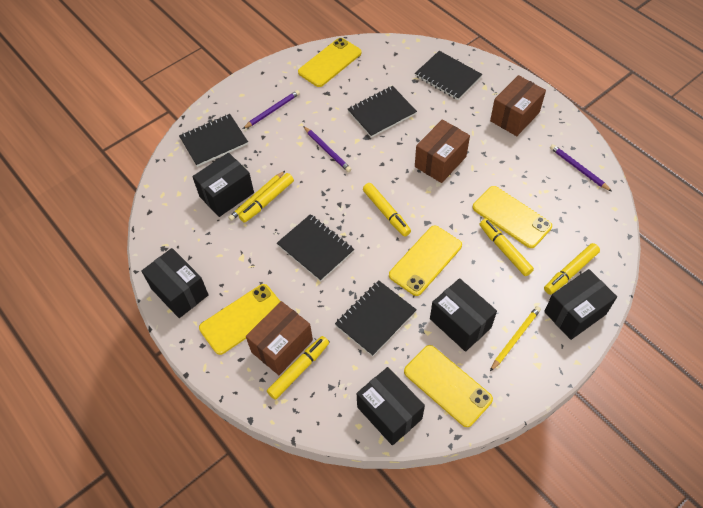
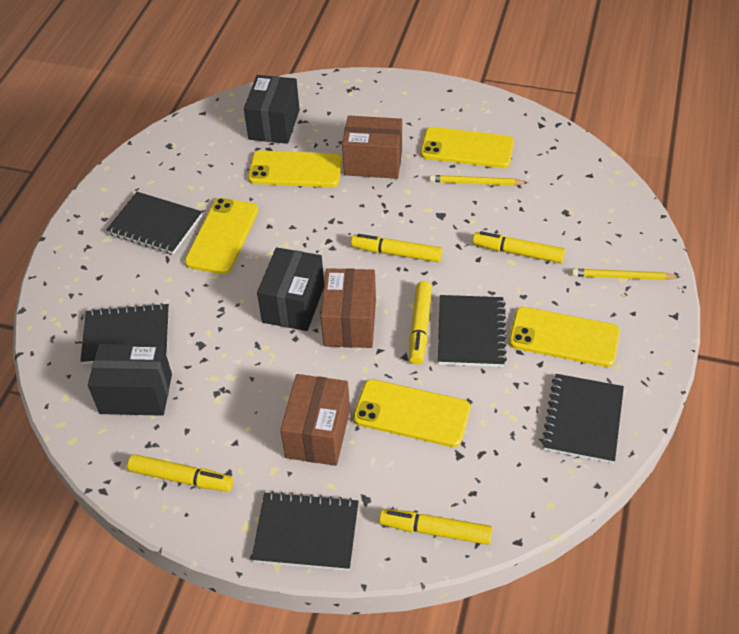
black box: [141,248,209,318] [192,153,254,217] [356,367,425,446] [430,278,497,352] [544,269,617,340] = 5 -> [88,344,172,416] [244,75,300,144] [257,247,324,331] = 3
purple pencil: [243,90,300,129] [303,126,351,172] [550,144,612,192] = 3 -> none = 0

